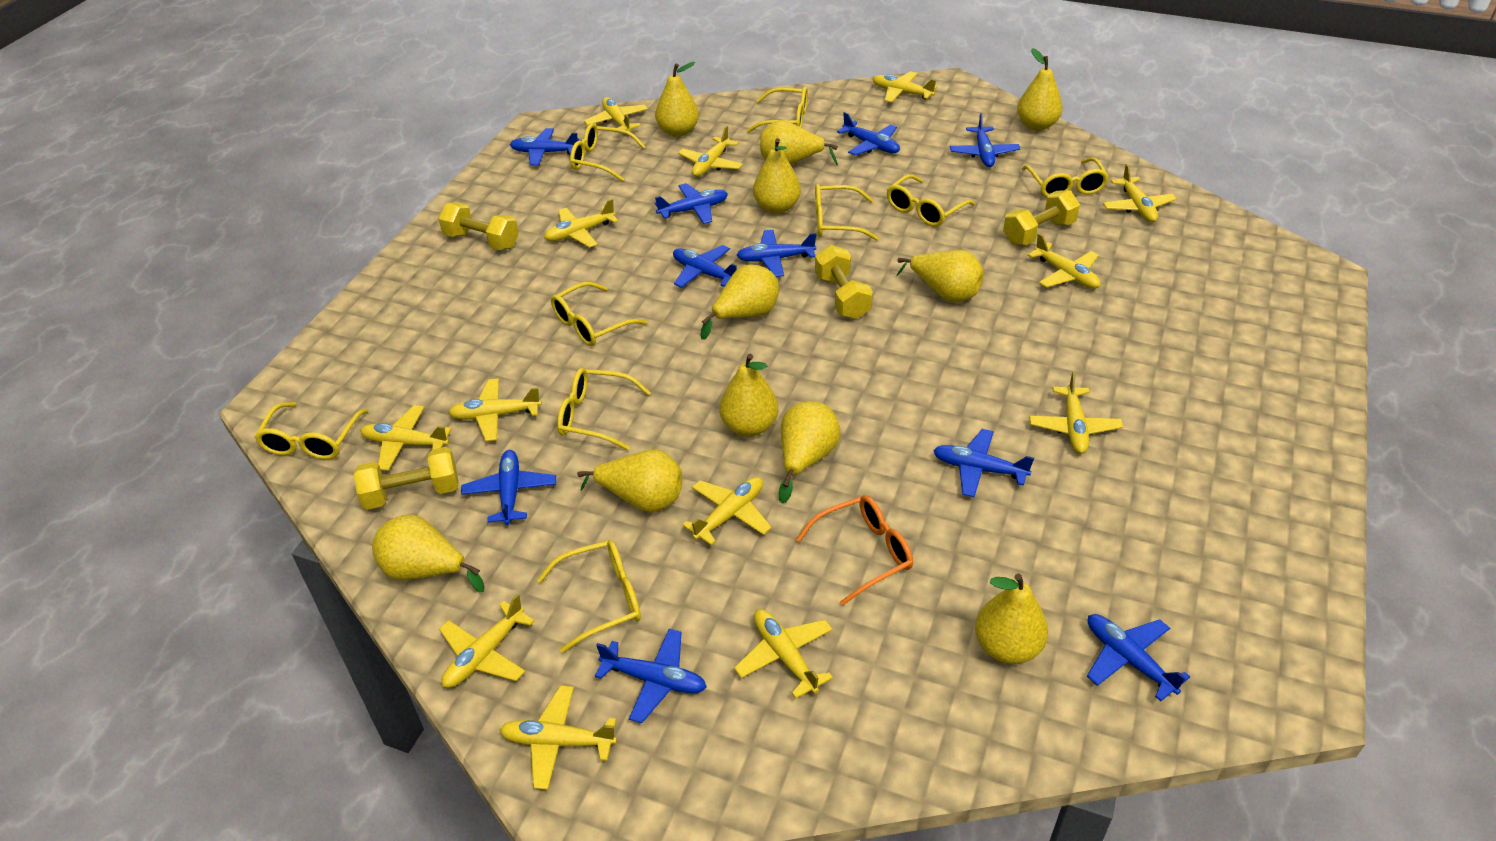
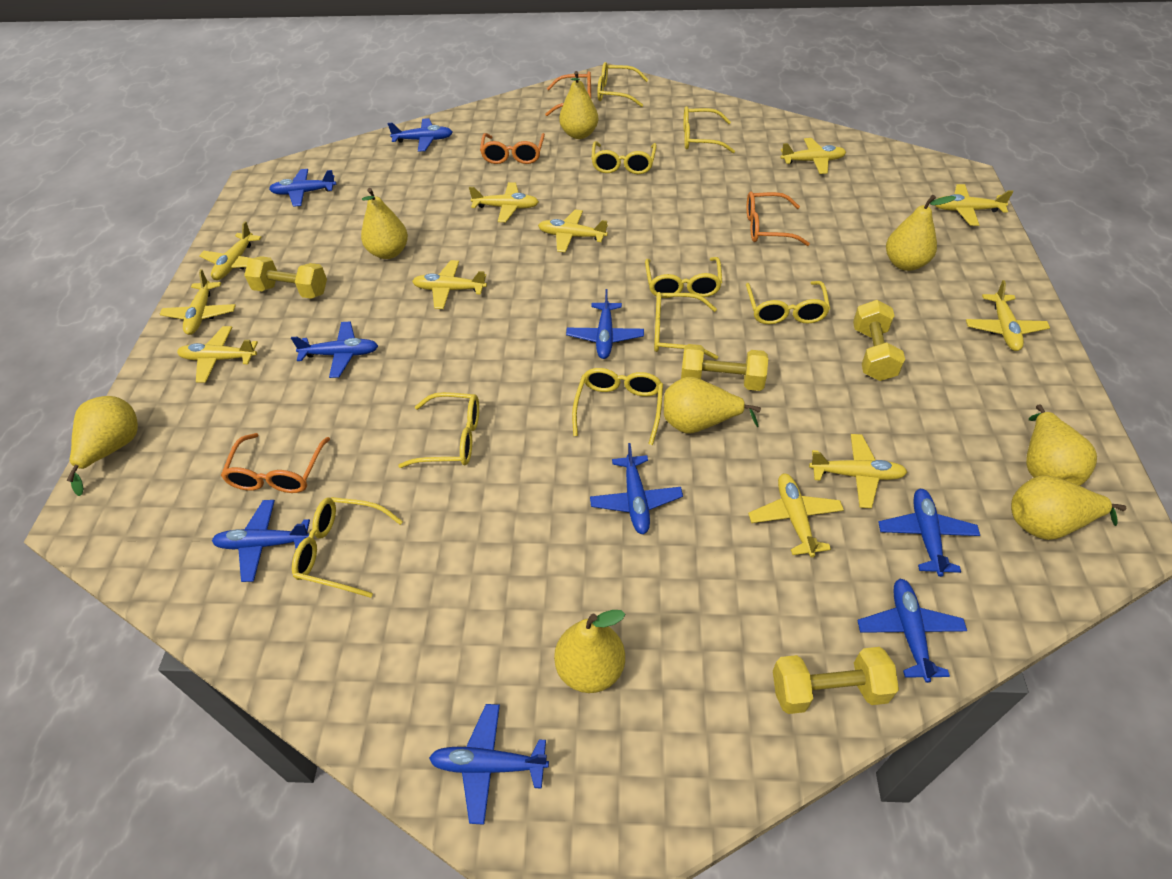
blue plane: [461,450,556,525] [510,128,579,166] [595,629,707,723] [655,183,728,224] [673,245,737,288] [736,230,816,277] [837,112,900,156] [933,429,1034,497] [950,113,1020,167] [1087,614,1190,701] = 10 -> [212,500,310,582] [269,169,336,207] [291,322,378,378] [388,118,453,152] [429,704,549,825] [566,289,644,359] [590,443,683,534] [857,579,967,683] [878,489,980,577] = 9
orange glasses: [796,495,913,606] = 1 -> [221,433,330,493] [480,133,545,164] [545,71,591,116] [747,191,810,246] = 4
yellow pear: [372,515,485,593] [577,449,682,512] [655,62,699,137] [700,264,779,340] [719,354,778,437] [753,138,801,214] [760,120,838,165] [778,401,840,503] [896,250,984,302] [975,574,1048,664] [1017,48,1063,131] = 11 -> [67,396,138,496] [361,188,408,259] [554,610,625,693] [559,71,598,139] [664,377,761,433] [886,195,956,271] [1011,476,1126,540] [1026,404,1097,486] = 8
yellow plane: [360,405,452,471] [439,594,535,688] [448,378,542,441] [499,685,617,790] [544,199,618,248] [584,97,648,133] [678,126,743,177] [682,477,772,545] [734,609,833,699] [873,71,937,103] [1028,234,1100,289] [1029,371,1123,454] [1103,164,1176,222] = 13 -> [159,269,236,335] [177,326,258,383] [199,221,262,280] [412,260,487,309] [469,182,539,222] [538,209,608,253] [748,474,844,557] [781,138,846,174] [809,434,907,508] [935,184,1014,226] [966,280,1050,351] = 11

